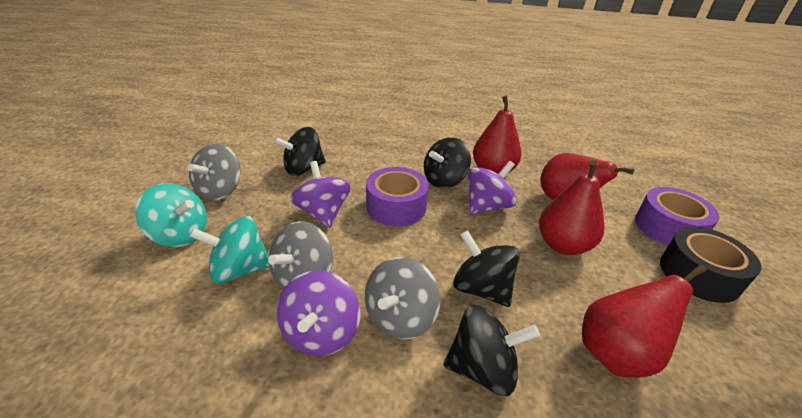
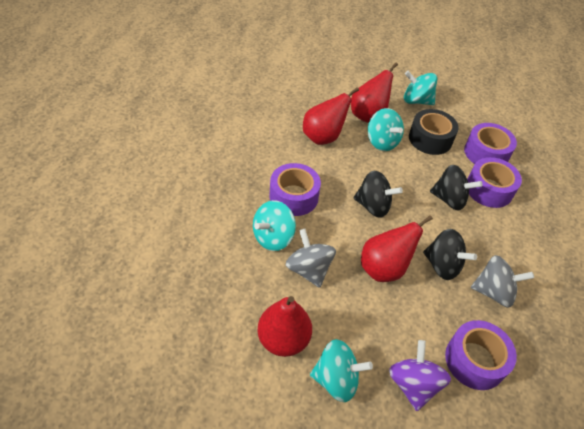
black spinning top: [273,127,326,176] [424,137,471,188] [444,305,540,396] [453,230,520,307] = 4 -> [354,171,403,218] [423,229,477,280] [430,165,482,211] = 3
grey spinning top: [187,144,241,201] [268,221,333,289] [365,257,440,340] = 3 -> [286,229,336,288] [471,255,534,307] = 2
purple spinning top: [277,271,360,356] [290,161,351,228] [468,161,517,215] = 3 -> [389,340,451,411] = 1
purple tape: [366,167,429,226] [635,187,720,246] = 2 -> [270,163,321,216] [445,320,517,390] [464,123,517,164] [467,157,522,208] = 4
turquoise spinning top: [135,183,207,247] [189,216,270,284] = 2 -> [253,200,296,251] [310,339,373,402] [368,108,404,151] [404,71,437,105] = 4

